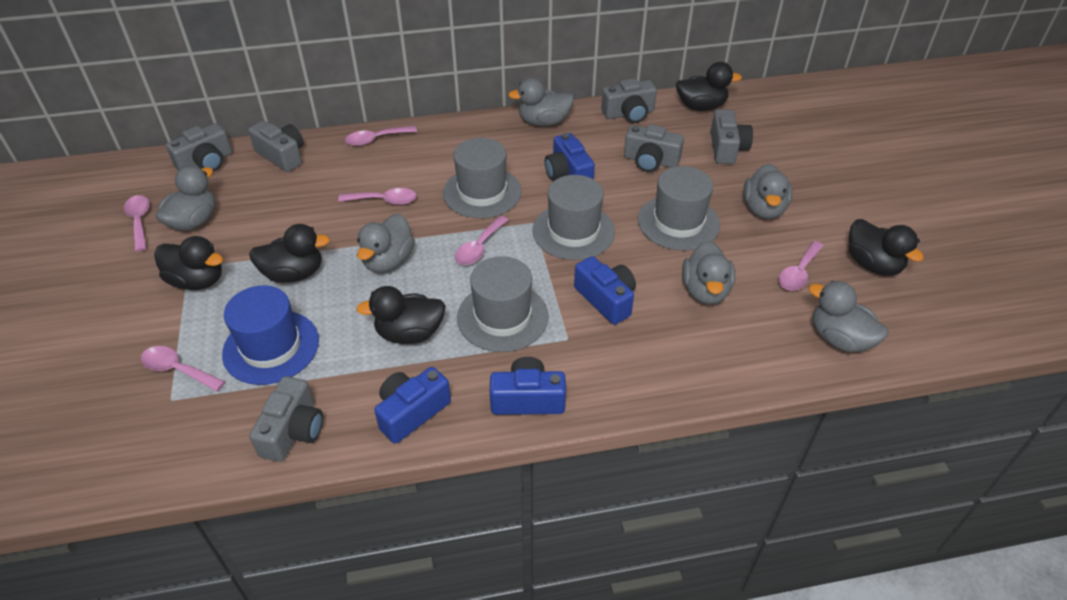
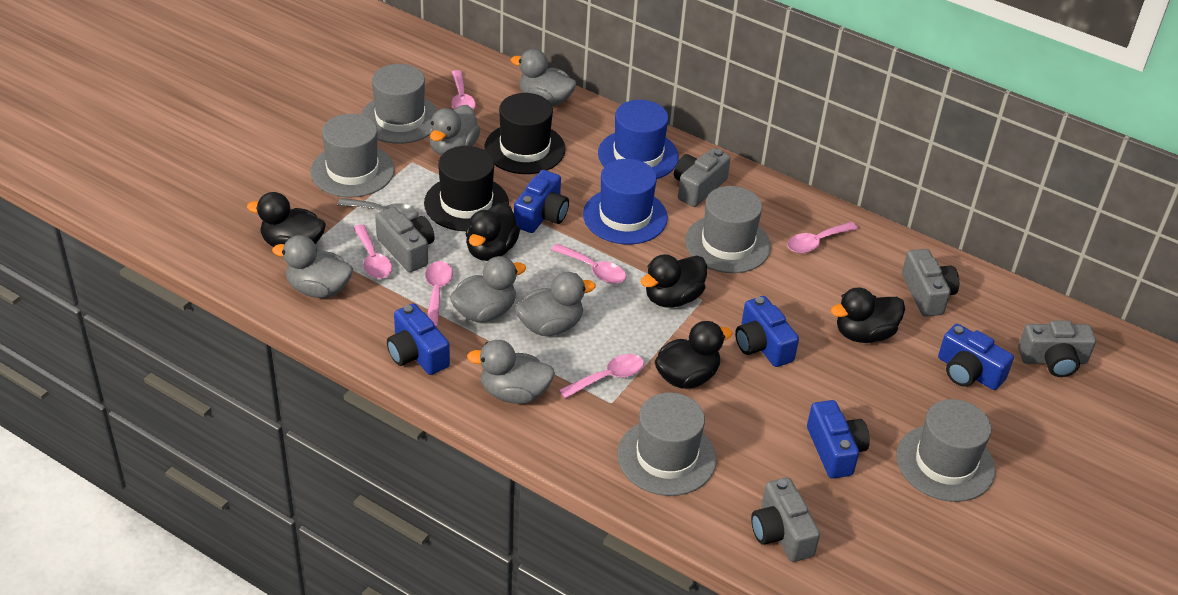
black hat: none = 0 -> [424,146,509,231] [484,93,566,174] = 2
blue camera: [374,367,451,444] [490,357,566,415] [545,133,595,181] [574,256,636,325] = 4 -> [387,303,450,375] [514,170,569,233] [735,296,799,367] [807,400,870,479] [938,324,1014,390] = 5
blue hat: [222,285,319,385] = 1 -> [583,159,668,244] [598,100,679,179] = 2
grey camera: [166,123,232,172] [248,121,304,172] [249,376,323,462] [601,78,657,123] [624,124,684,172] [711,109,753,164] = 6 -> [375,207,435,272] [674,148,731,207] [751,478,820,562] [902,249,959,317] [1018,321,1096,377] = 5
grey hat: [443,138,522,218] [457,256,549,352] [532,175,615,260] [638,166,720,250] = 4 -> [311,114,394,197] [361,64,438,144] [617,392,717,496] [685,186,771,273] [896,399,996,502] = 5
grey spoon: none = 0 -> [337,198,419,220] = 1

